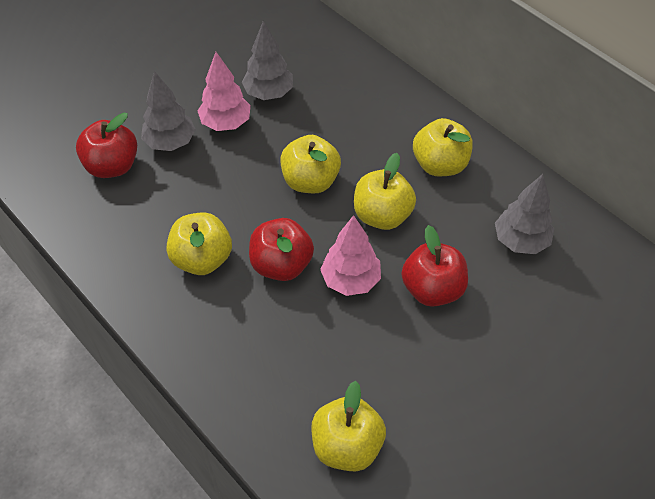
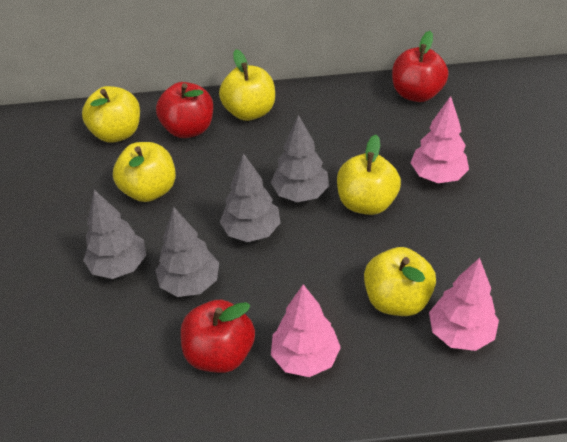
grey tree: [141,71,196,151] [242,21,293,100] [495,174,554,254] = 3 -> [83,190,146,279] [155,207,219,297] [220,153,281,242] [271,115,329,202] = 4
pink tree: [197,52,251,131] [320,215,381,296] = 2 -> [271,284,341,377] [411,96,469,183] [429,258,499,351] = 3

